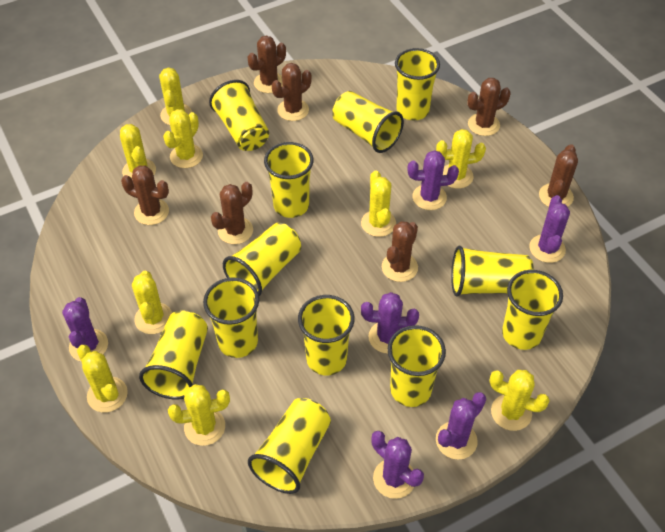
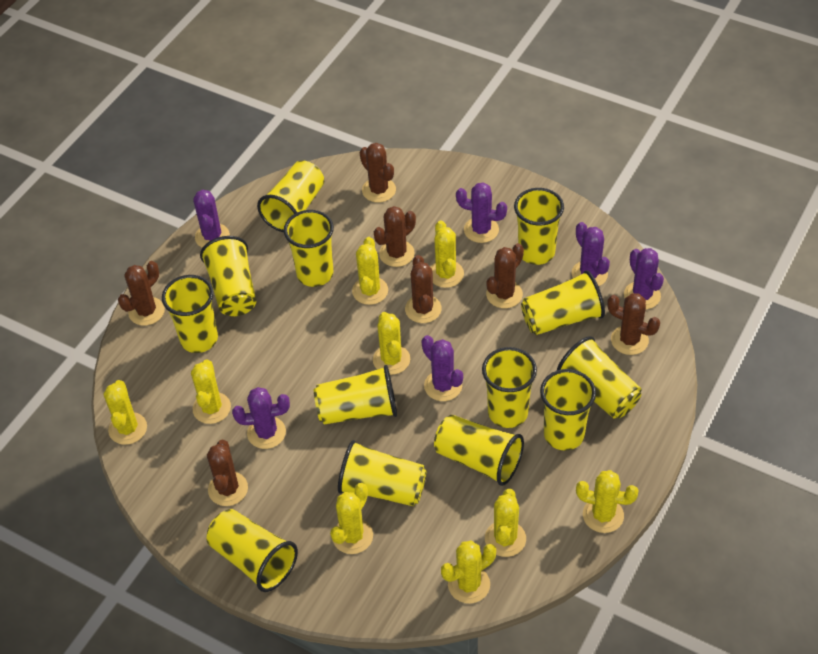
yellow cup: [139,311,208,400] [203,277,259,358] [209,80,269,151] [223,223,301,296] [248,398,331,494] [264,142,314,218] [298,295,355,375] [332,91,404,153] [387,325,446,407] [395,48,440,120] [451,246,534,297] [502,270,563,350] = 12 -> [162,275,218,353] [200,236,256,316] [207,509,298,592] [257,160,324,232] [284,210,334,287] [314,365,397,425] [338,440,427,506] [434,415,524,486] [482,347,537,428] [514,188,564,265] [521,270,605,335] [540,369,596,450] [557,336,641,419] = 13

